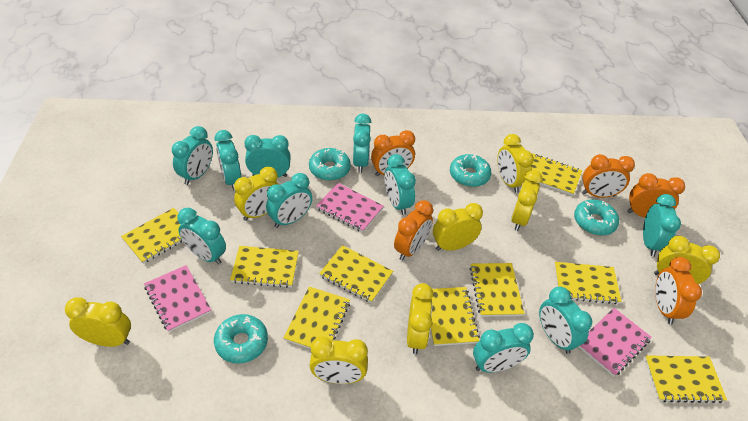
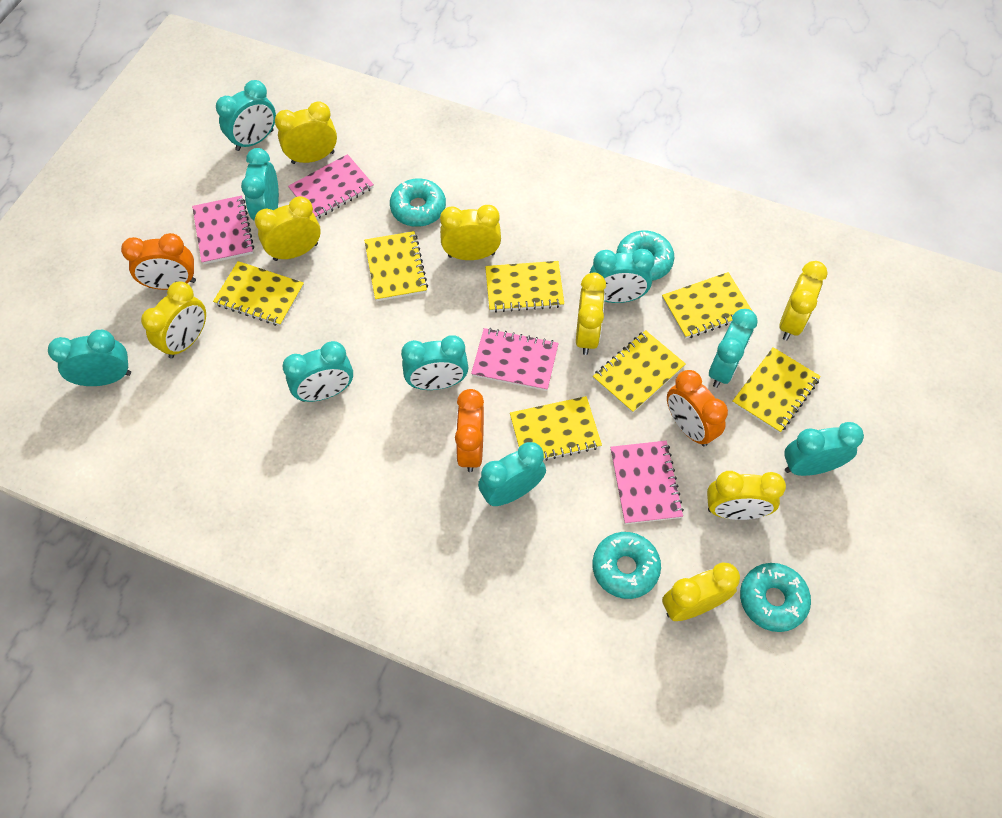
orange clock: [371,130,415,176] [394,200,433,261] [582,154,635,198] [627,173,685,217] [655,257,702,324] = 5 -> [121,233,196,290] [455,389,484,472] [667,370,728,446] = 3
pink notebook: [144,265,211,332] [316,183,384,232] [578,308,652,377] = 3 -> [192,195,254,265] [288,154,374,219] [471,328,559,391] [610,441,684,524] = 4
turquoise clock: [172,126,213,185] [177,208,226,265] [215,130,241,191] [244,135,291,177] [266,173,312,228] [353,114,371,173] [385,154,416,215] [473,323,534,373] [539,287,592,354] [643,194,681,257] = 10 -> [48,330,131,386] [216,80,276,151] [241,148,279,221] [282,341,353,402] [401,335,468,390] [478,442,546,506] [590,249,655,303] [709,309,758,388] [784,422,864,476] = 9
yellow notebook: [121,208,182,264] [230,246,299,288] [283,287,350,349] [319,245,393,303] [430,287,480,346] [470,263,525,317] [531,154,582,196] [554,262,622,304] [645,355,727,403] = 9 -> [213,261,304,326] [364,231,428,301] [485,261,564,313] [510,396,602,461] [593,330,686,413] [662,272,752,339] [732,347,821,433] = 7

